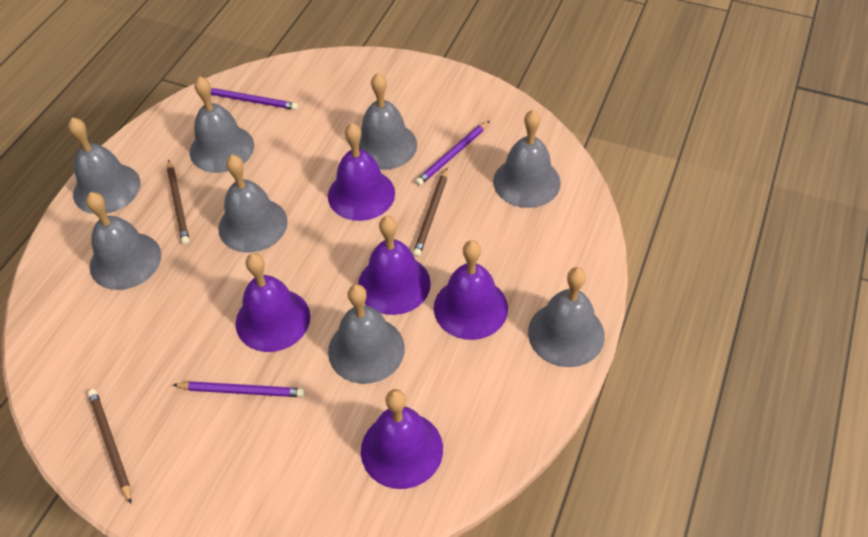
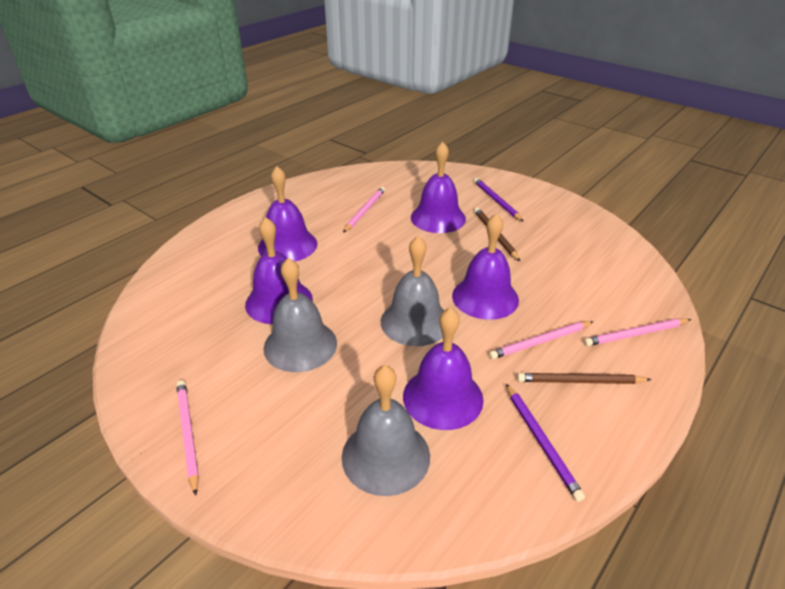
brown pencil: [88,389,131,504] [167,160,189,244] [413,168,448,257] = 3 -> [474,208,520,261] [517,373,652,384] = 2
grey bell: [68,117,141,214] [86,192,161,290] [190,76,254,173] [218,155,288,252] [328,284,405,384] [359,73,417,170] [493,110,561,208] [528,267,605,367] = 8 -> [263,258,337,372] [342,365,430,496] [381,236,444,346] = 3
pink pencil: none = 0 -> [176,380,199,496] [343,187,385,233] [489,321,594,359] [584,319,691,346] = 4
purple pencil: [173,381,305,397] [211,88,298,110] [415,121,489,186] = 3 -> [474,178,524,222] [506,384,585,502] = 2

